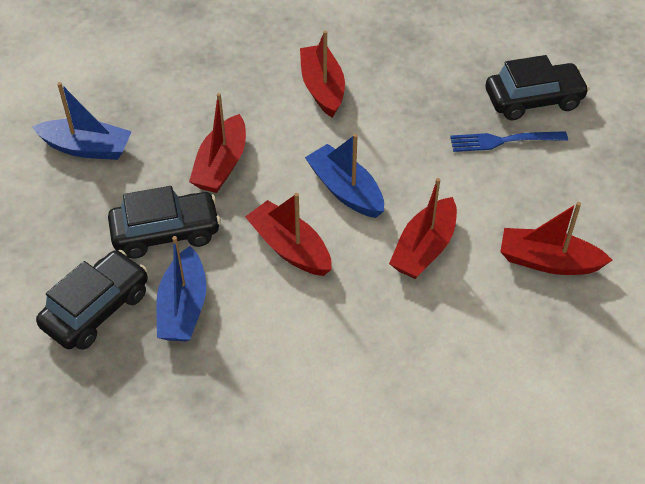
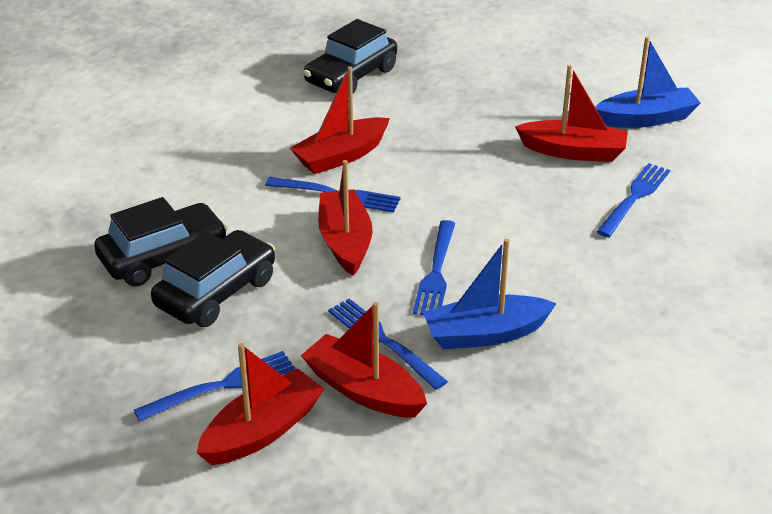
blue boat: [32,82,132,160] [156,236,206,342] [305,134,384,218] = 3 -> [423,239,557,349] [595,37,701,128] = 2
blue fork: [450,131,568,152] = 1 -> [134,351,295,421] [265,177,401,213] [328,298,448,390] [413,220,455,316] [596,163,670,237] = 5

